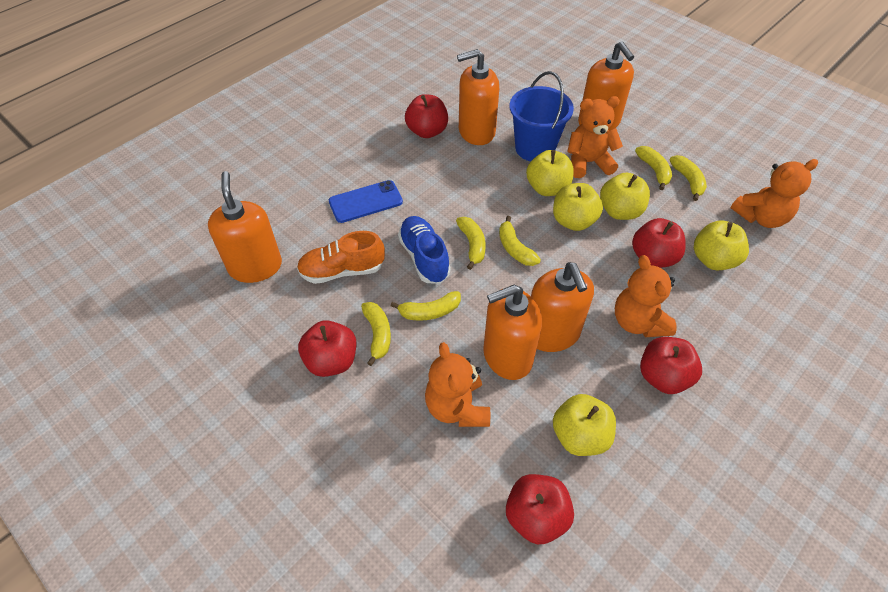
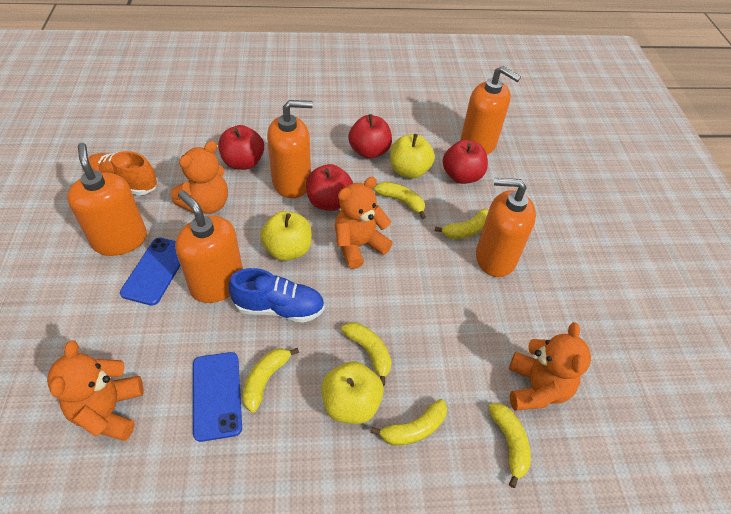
blue bucket: [510,71,574,161] = 1 -> none = 0
blue phone: [329,180,403,223] = 1 -> [120,237,181,306] [193,352,242,442] = 2
red apple: [298,320,356,377] [405,94,448,138] [506,474,574,544] [632,218,686,268] [640,337,702,394] = 5 -> [218,125,264,170] [306,164,353,211] [348,114,392,159] [443,140,488,184] = 4
yellow apple: [526,150,574,196] [553,183,603,231] [553,394,616,456] [600,172,650,220] [694,220,749,270] = 5 -> [260,211,312,261] [321,361,384,424] [390,134,435,178] = 3

